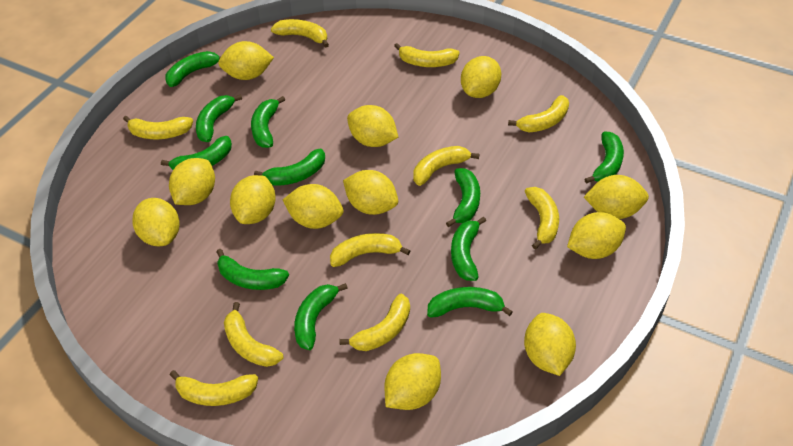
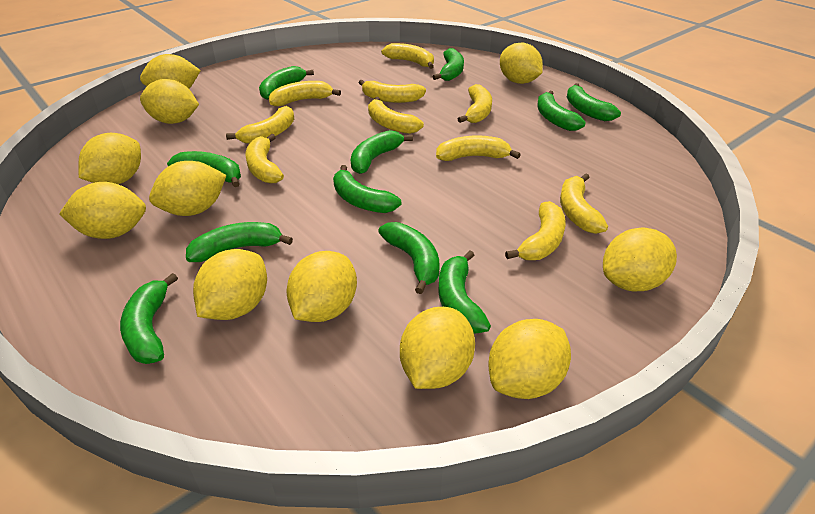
yellow lemon: [132,198,180,246] [169,158,215,205] [218,41,274,80] [230,175,276,224] [283,184,343,229] [343,170,398,215] [347,105,398,147] [385,353,441,410] [461,56,501,98] [524,313,576,376] [567,212,626,259] [584,175,649,219] = 12 -> [59,182,146,239] [78,133,141,184] [140,54,201,88] [140,79,199,124] [149,161,227,216] [193,249,267,320] [286,251,357,322] [400,307,475,389] [488,319,571,399] [500,43,543,84] [603,228,677,291] = 11

